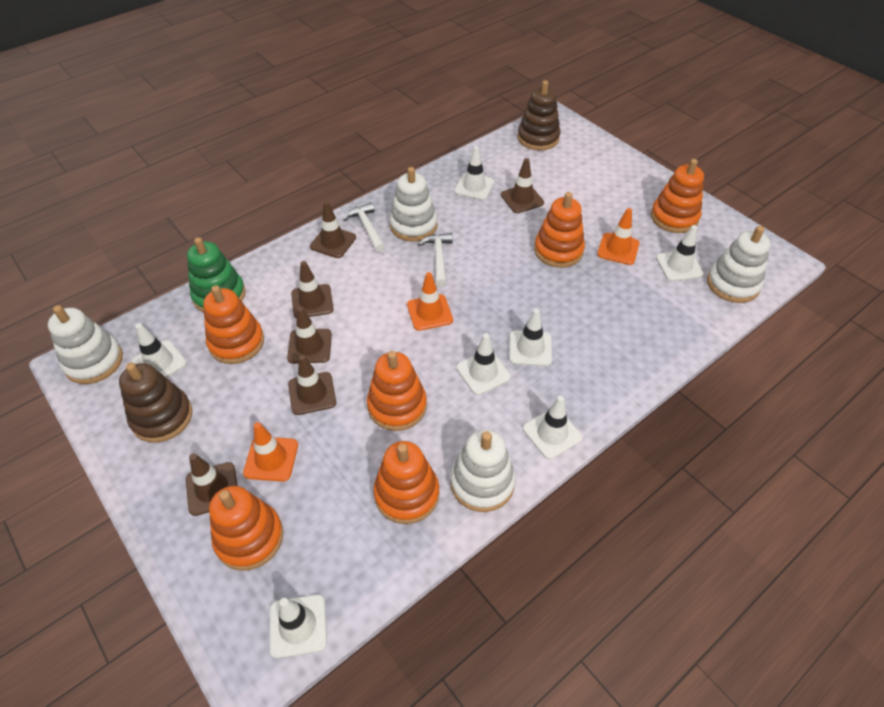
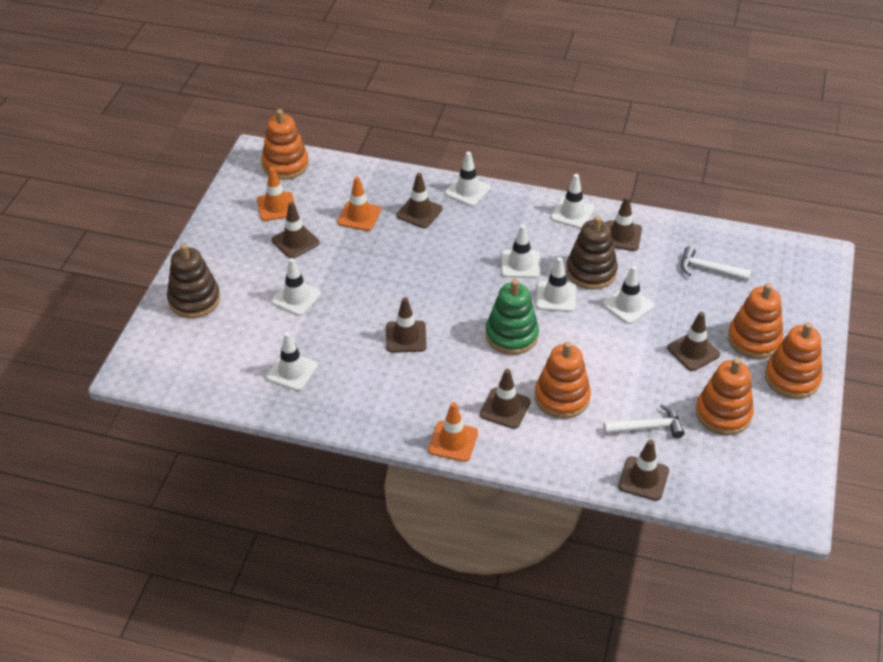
brown traffic cone: [186,453,238,516] [287,307,332,364] [288,355,336,415] [291,261,334,318] [310,201,356,258] [501,158,544,213] = 6 -> [272,202,320,258] [386,297,427,353] [397,173,442,228] [480,369,531,429] [606,197,642,251] [618,440,669,501] [667,312,720,371] = 7
orange stacking toy: [203,285,264,364] [209,486,283,571] [367,351,427,431] [373,441,439,524] [534,192,585,268] [651,159,704,233] = 6 -> [261,109,309,180] [535,341,591,419] [695,358,754,435] [728,283,783,359] [765,322,822,399] = 5
white stacking toy: [48,305,123,384] [390,167,438,242] [450,429,516,512] [707,226,770,303] = 4 -> none = 0

